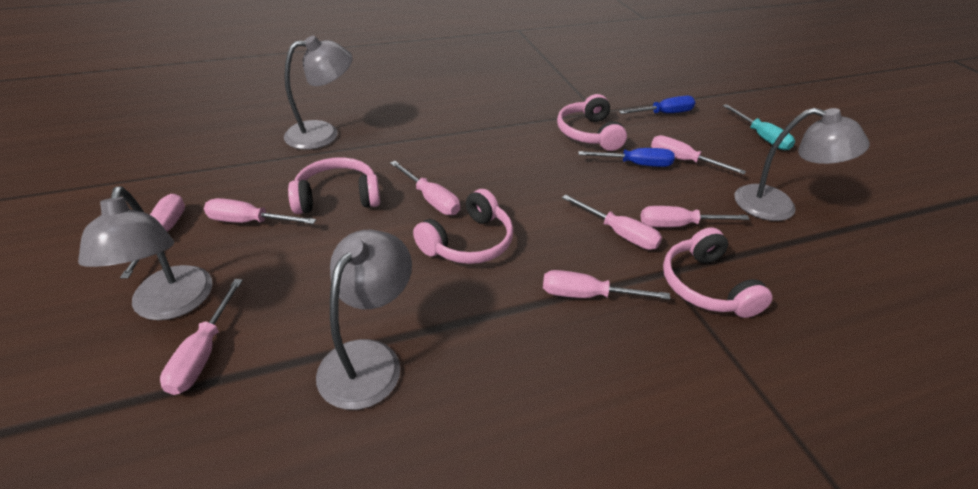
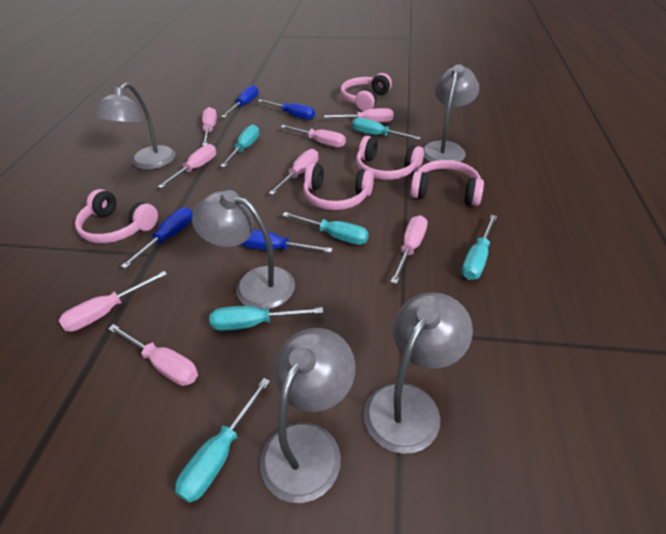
blue screwdriver: [578,148,675,167] [619,96,696,114] = 2 -> [121,207,193,269] [221,85,259,118] [241,229,333,253] [258,99,315,120] = 4
grey lamp: [78,186,213,320] [284,36,353,150] [316,230,412,410] [734,108,870,221] = 4 -> [94,83,176,170] [192,190,295,309] [260,328,355,503] [364,292,473,454] [423,64,479,162] = 5
pink headphones: [288,157,380,214] [413,189,513,264] [557,94,627,151] [663,227,773,318] = 4 -> [75,189,158,243] [303,163,374,210] [340,73,392,111] [356,136,424,180] [410,160,484,206] = 5
turquoise screwdriver: [723,104,795,150] = 1 -> [175,378,270,503] [209,306,323,331] [220,125,260,167] [282,212,369,245] [352,118,421,140] [462,215,497,280] = 6

